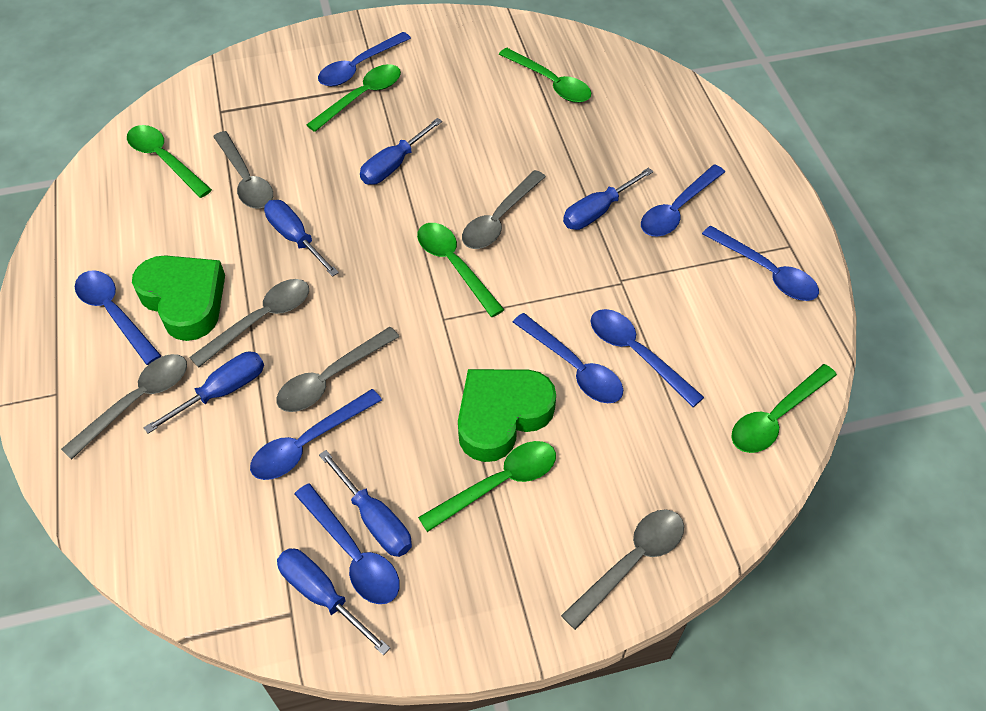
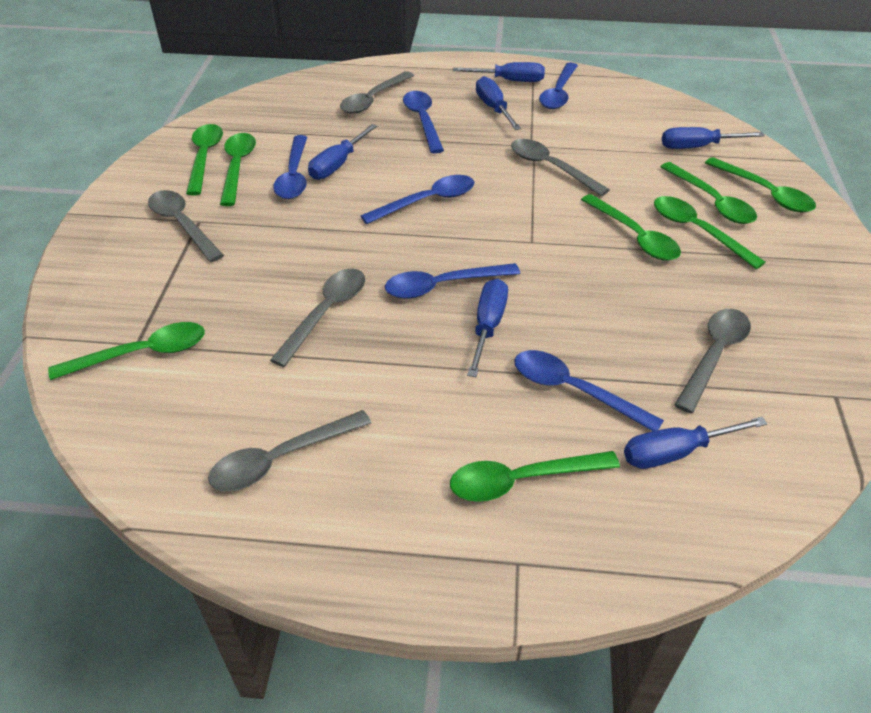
blue spoon: [75,270,161,365] [250,389,382,480] [295,484,400,604] [318,32,411,86] [513,313,623,403] [590,309,704,407] [641,164,725,237] [702,225,819,301] = 8 -> [273,135,307,199] [361,175,474,224] [385,263,520,299] [403,91,444,153] [514,350,664,431] [539,62,578,109] = 6
green heart: [132,255,225,341] [458,369,556,462] = 2 -> none = 0
green spoon: [127,125,212,198] [306,64,401,132] [417,223,505,317] [418,441,556,532] [499,48,591,103] [731,364,837,453] = 6 -> [48,322,205,380] [186,124,223,195] [220,133,256,206] [450,451,620,502] [581,194,681,261] [654,196,766,269] [660,162,757,224] [705,157,816,212] = 8

